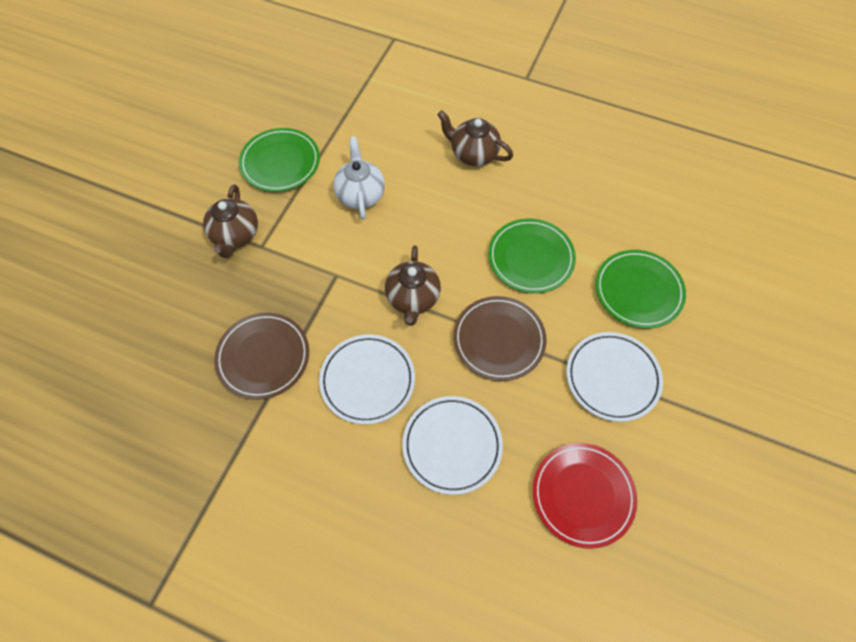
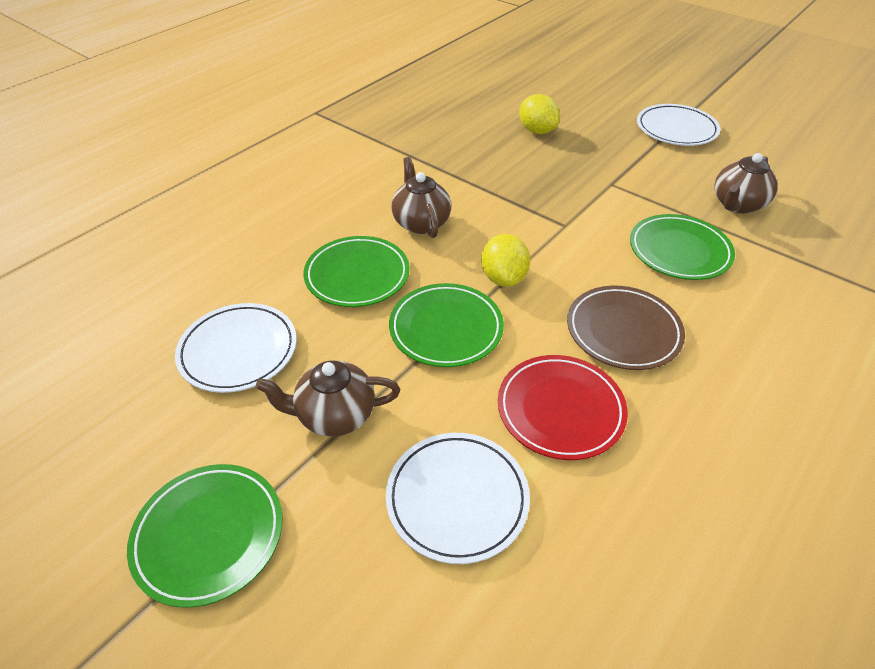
brown plate: [214,312,309,400] [453,296,547,381] = 2 -> [567,286,685,370] = 1
green plate: [239,128,320,192] [488,219,576,293] [595,250,686,328] = 3 -> [127,464,283,608] [303,236,410,307] [389,283,504,367] [630,214,735,280] = 4
white teapot: [333,137,385,220] = 1 -> none = 0
yellow lemon: none = 0 -> [481,234,530,287] [519,94,560,134] = 2

